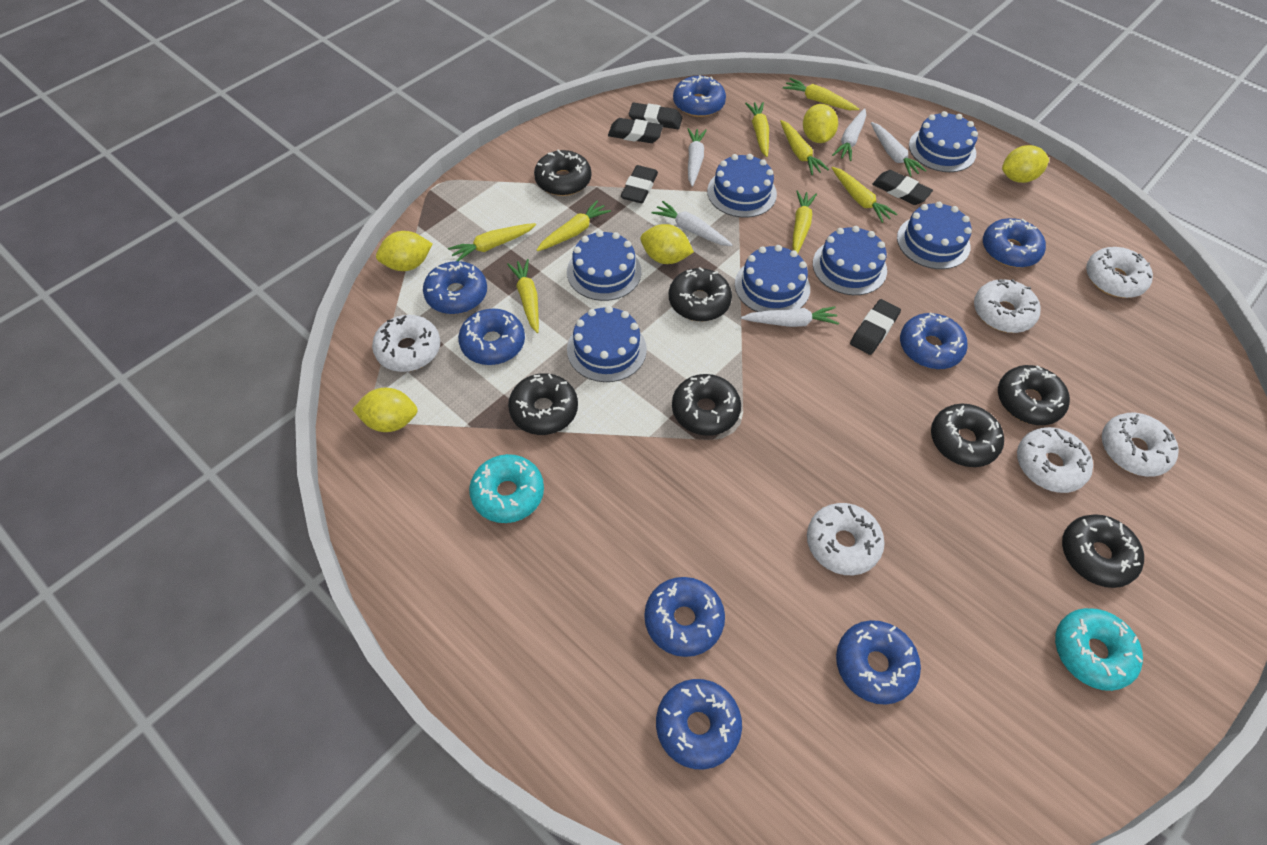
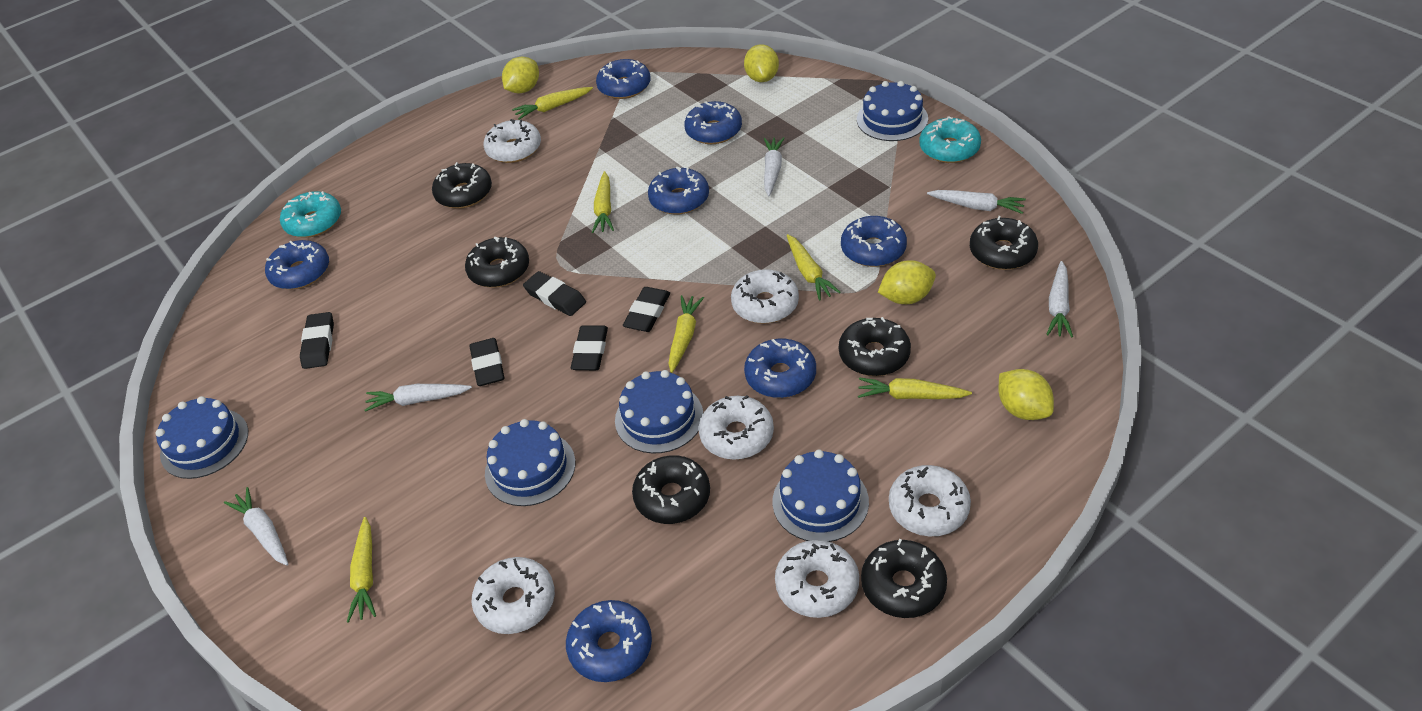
black donut: [508,373,578,435] [534,150,591,196] [669,267,732,321] [672,374,741,436] [931,404,1004,467] [998,365,1070,425] [1062,514,1144,588] = 7 -> [432,162,492,209] [465,237,529,288] [632,455,710,524] [839,317,911,376] [861,539,947,618] [970,216,1038,270] = 6
blue cake: [567,230,642,301] [567,306,647,382] [707,154,777,218] [735,245,810,312] [813,226,887,295] [897,202,972,269] [909,111,978,172] = 7 -> [155,396,248,479] [485,419,575,506] [615,370,703,453] [772,450,869,542] [857,81,928,141] = 5
blue donut: [423,261,487,314] [458,309,525,365] [644,577,725,657] [656,679,742,770] [673,75,726,117] [836,620,921,705] [900,312,968,369] [983,218,1046,268] = 8 -> [265,240,329,289] [566,600,652,682] [596,59,651,99] [648,167,709,215] [684,101,742,144] [744,339,816,398] [841,216,907,267] = 7
yellow carrot: [448,223,536,261] [507,259,539,333] [537,200,611,251] [745,102,769,157] [780,120,829,175] [783,78,859,110] [792,190,817,253] [832,167,897,223] = 8 -> [347,517,376,623] [512,87,593,120] [592,171,614,233] [668,295,704,373] [787,234,841,301] [858,377,972,399] = 6
yellow lemon: [352,388,418,432] [376,231,433,271] [640,224,694,264] [803,104,838,143] [1002,145,1049,183] = 5 -> [502,57,539,94] [744,44,779,82] [878,260,936,304] [999,369,1054,420] = 4

